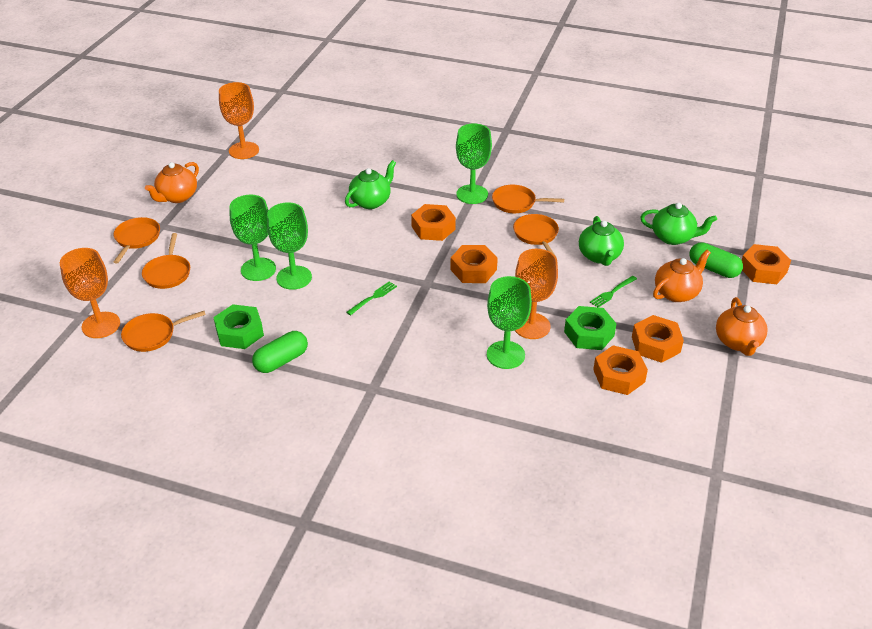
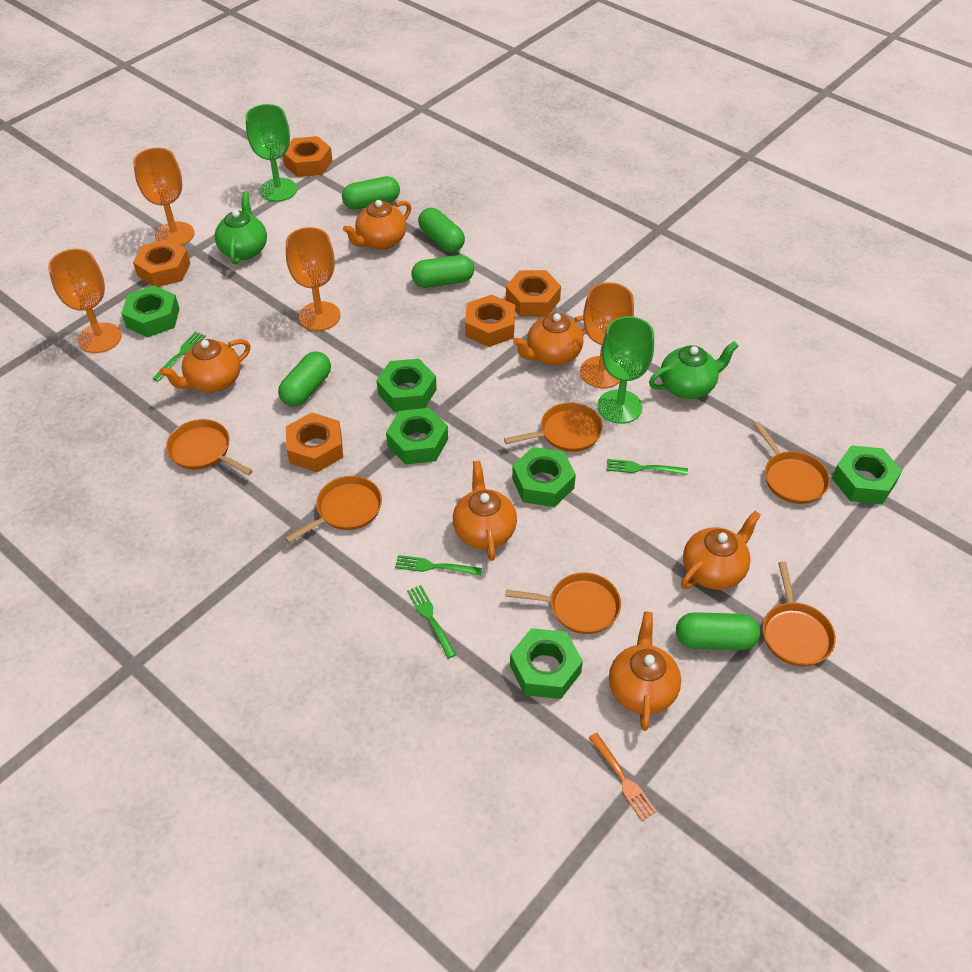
green capsule: [252,331,308,373] [690,242,743,278] = 2 -> [278,351,331,407] [342,176,400,210] [411,255,474,288] [418,208,465,252] [676,612,760,650] = 5
green fork: [346,281,397,315] [590,276,637,308] = 2 -> [152,332,206,382] [395,555,482,576] [407,585,456,659] [606,459,688,475] = 4
green goblet: [230,195,276,281] [267,202,312,290] [456,123,492,204] [487,276,532,369] = 4 -> [246,104,297,202] [597,316,654,424] = 2
green nut: [213,304,264,349] [564,306,617,350] = 2 -> [121,286,179,337] [376,359,437,412] [386,408,448,465] [510,628,583,699] [512,447,576,507] [832,445,902,504] = 6
green teapot: [345,160,396,209] [579,216,624,266] [640,203,717,245] = 3 -> [214,192,267,265] [649,341,738,399] = 2
orange fork: none = 0 -> [589,733,657,821] = 1
orange goblet: [60,248,120,338] [219,82,259,159] [515,249,558,339] = 3 -> [48,249,121,353] [133,148,195,246] [286,227,340,331] [580,282,634,388] = 4
orange pan: [113,217,160,263] [121,311,206,352] [142,233,190,289] [492,185,564,213] [513,214,559,257] = 5 -> [166,419,253,476] [285,476,382,543] [504,403,603,452] [505,572,621,634] [753,422,830,504] [763,561,836,666] = 6
orange teapot: [145,162,199,203] [653,250,711,302] [716,297,768,356] = 3 -> [160,339,251,392] [343,200,411,250] [453,461,517,561] [513,313,586,365] [609,611,681,731] [681,511,761,590] = 6

